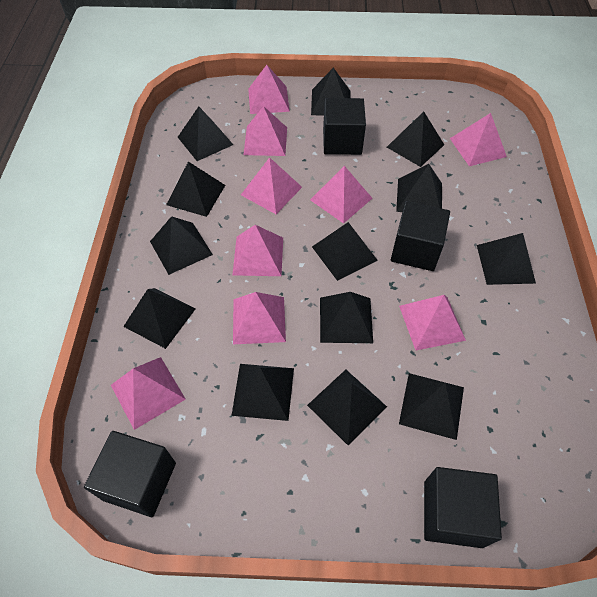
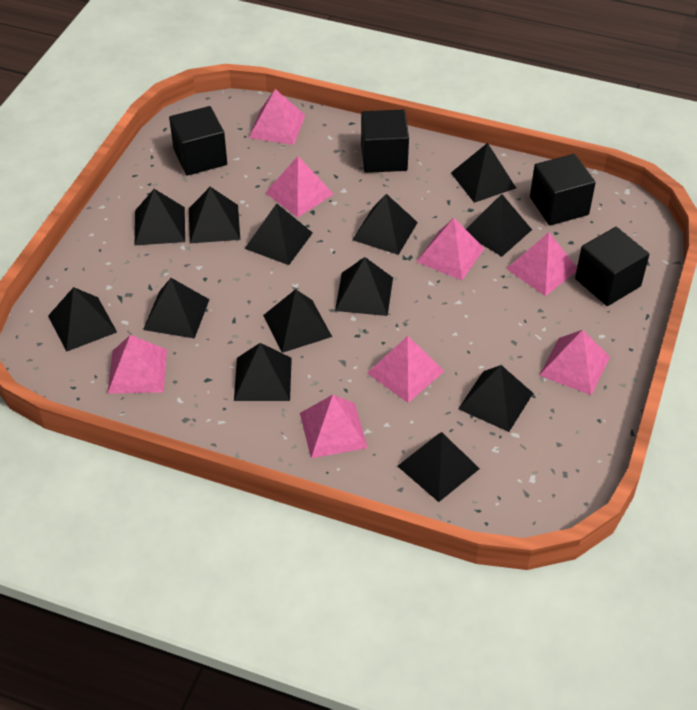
pink pyramid: [111,357,186,430] [233,225,283,276] [233,292,286,344] [241,157,302,214] [243,106,287,156] [248,65,290,114] [310,166,373,224] [399,295,466,350] [450,113,507,166] = 9 -> [107,335,167,394] [249,89,305,145] [265,156,333,217] [300,395,368,458] [367,336,444,403] [416,218,485,280] [506,232,577,296] [539,330,610,395] = 8

